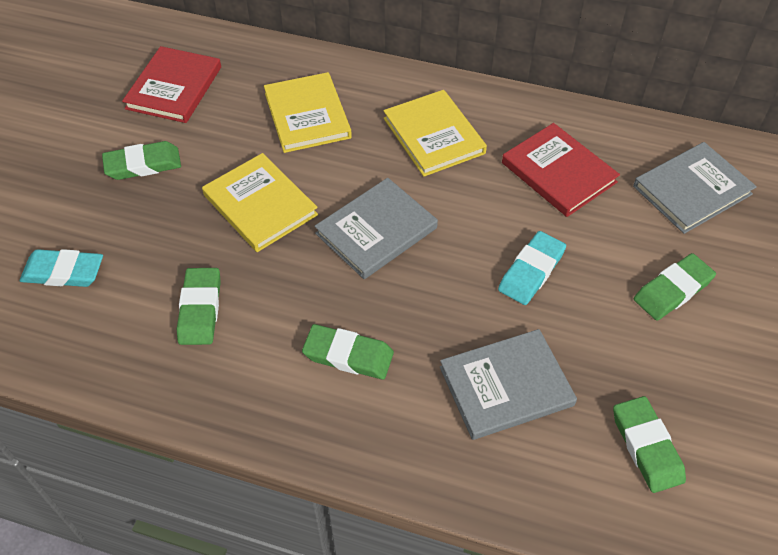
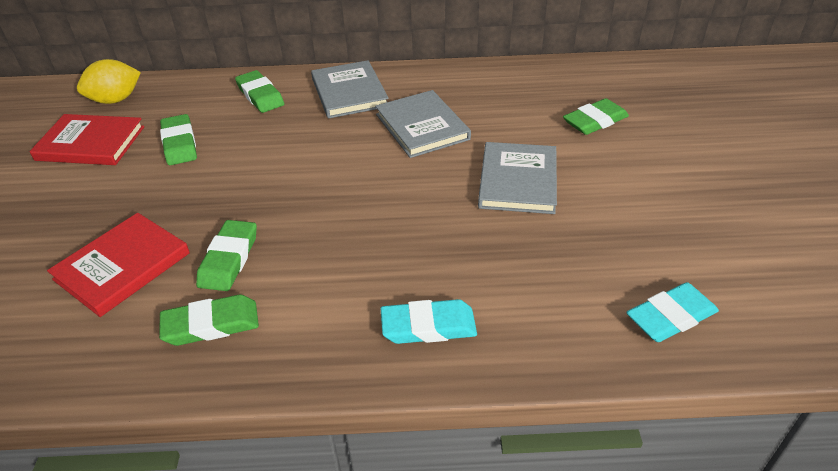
yellow book: [202,153,318,252] [264,72,352,153] [384,90,487,177] = 3 -> none = 0
yellow lemon: none = 0 -> [77,59,141,104] = 1

